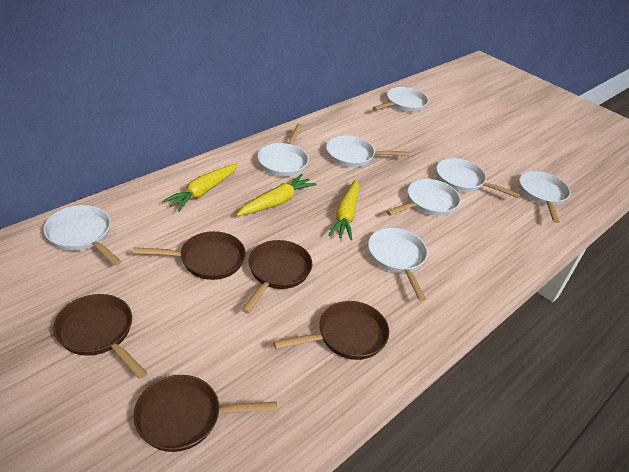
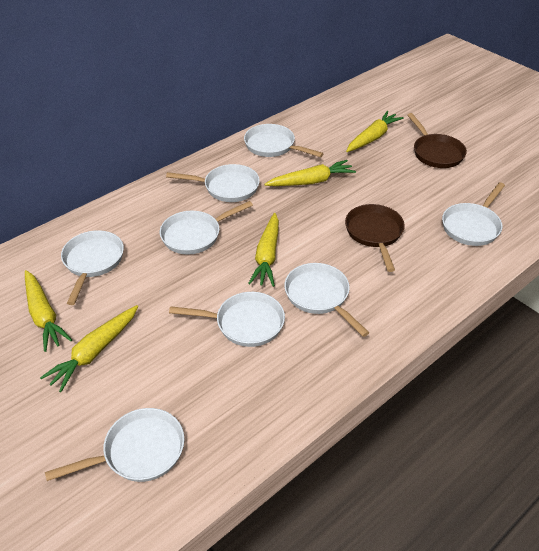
brown pan: [53,294,147,379] [133,231,246,280] [133,375,277,452] [242,240,312,314] [273,301,389,360] = 5 -> [345,204,405,272] [407,113,467,168] = 2
yellow carrot: [162,164,238,212] [236,174,317,216] [328,179,359,241] = 3 -> [25,270,72,352] [40,305,138,392] [248,213,279,287] [265,160,356,186] [346,111,404,152] = 5

